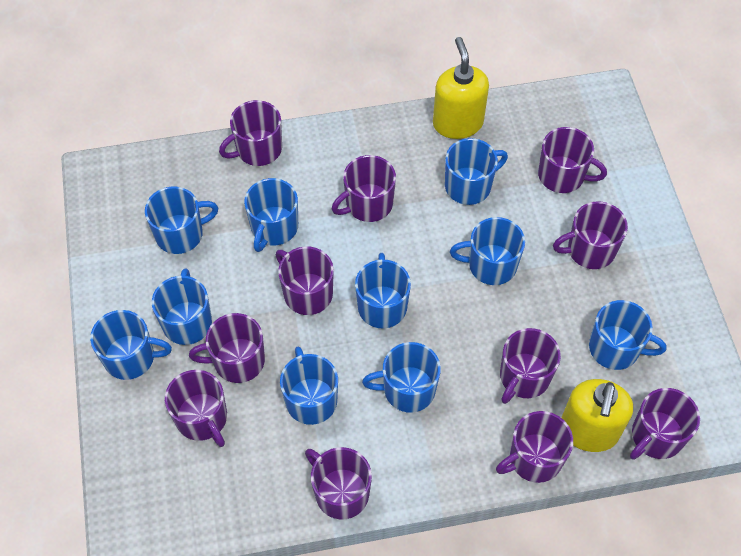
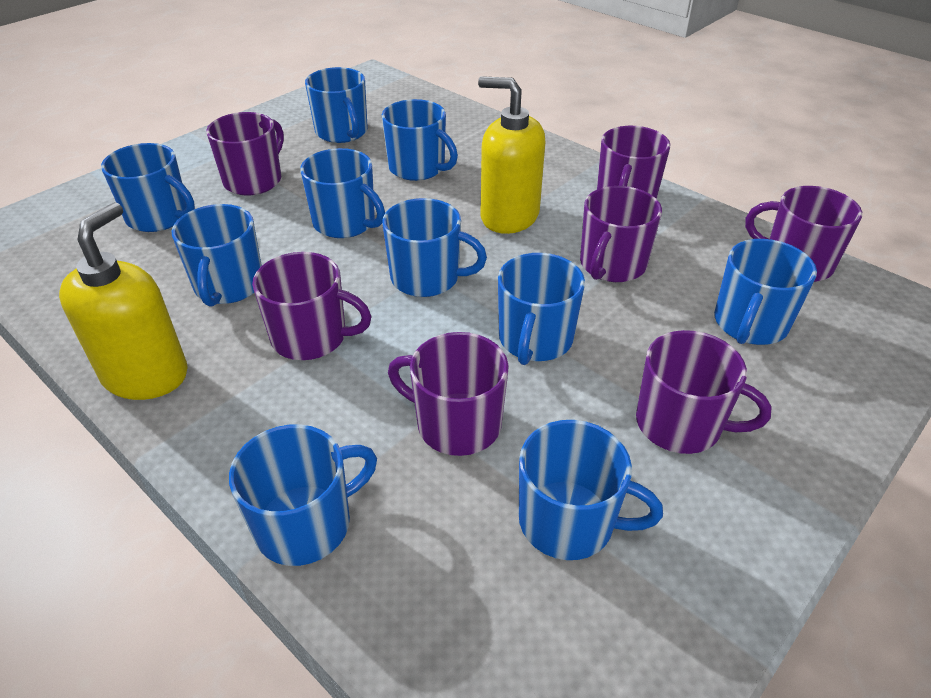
purple mug: [165,370,227,447] [189,313,265,383] [219,100,282,166] [276,246,334,315] [305,447,372,519] [332,155,396,222] [496,411,573,483] [500,328,561,404] [538,127,607,193] [553,201,628,269] [630,388,700,460] = 11 -> [206,112,284,196] [252,252,372,360] [388,332,509,456] [580,186,662,282] [597,126,670,199] [636,330,772,454] [745,186,862,282] = 7

